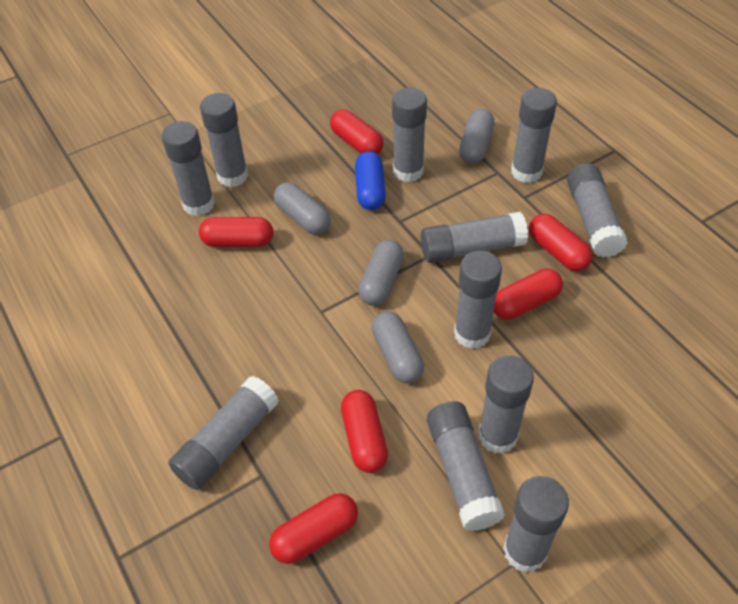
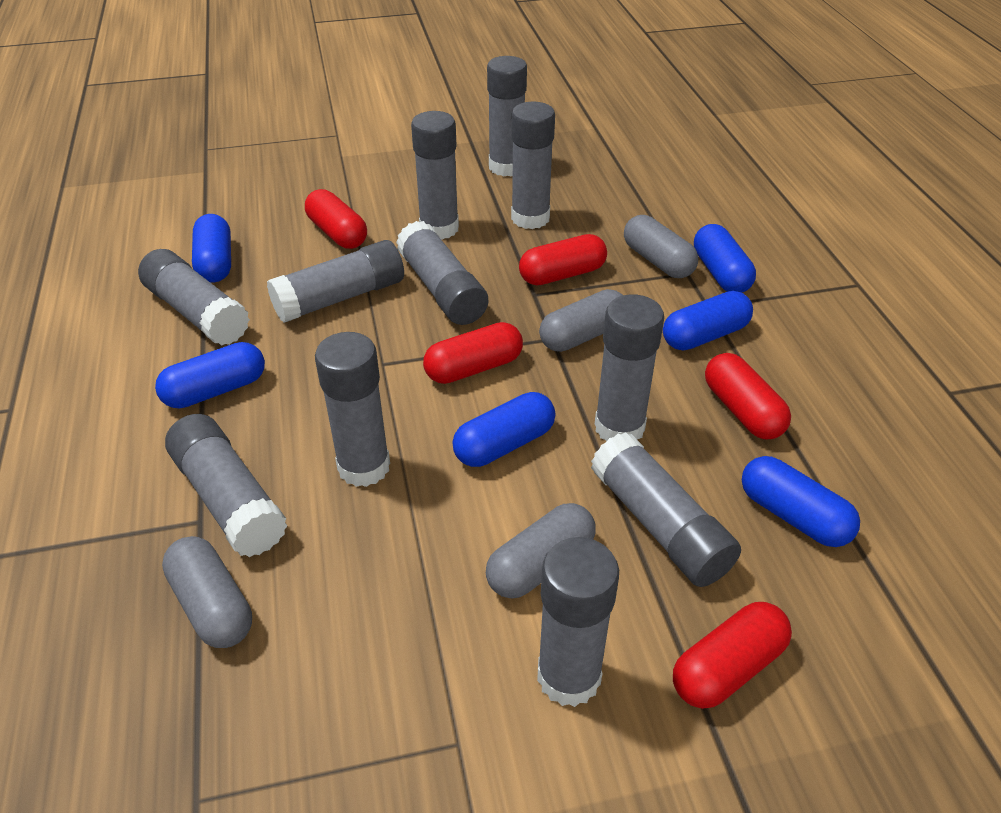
blue capsule: [355,151,386,210] = 1 -> [155,342,265,408] [192,214,231,282] [452,392,555,467] [663,291,753,351] [694,224,756,293] [742,456,860,547] = 6
red capsule: [199,217,273,247] [269,493,358,564] [330,110,383,154] [341,390,388,473] [494,268,563,320] [529,213,593,271] = 6 -> [305,189,367,249] [423,322,523,384] [519,234,607,285] [673,602,792,709] [705,353,791,439] = 5

